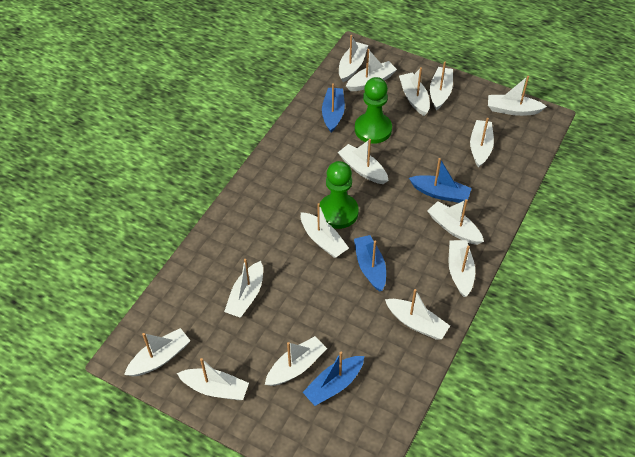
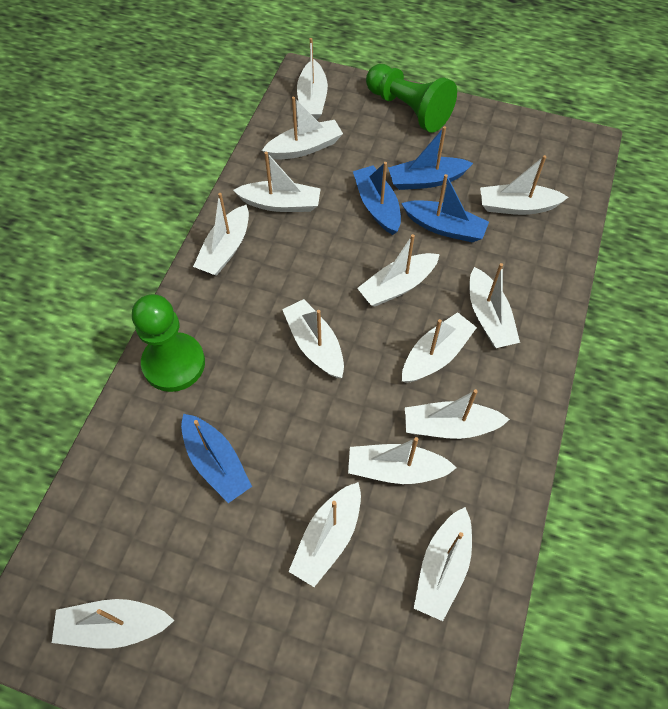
white boat: [124,328,191,376] [177,358,249,400] [224,259,263,318] [265,336,327,386] [301,203,349,258] [338,139,389,184] [339,35,368,82] [346,49,397,91] [385,289,450,339] [399,67,430,116] [427,199,484,245] [430,62,453,110] [448,240,475,297] [470,118,494,168] [488,76,547,116] = 15 -> [52,599,175,649] [193,193,249,276] [233,152,321,212] [262,97,343,160] [282,299,344,378] [288,482,361,587] [297,38,328,119] [348,437,457,484] [357,234,440,306] [402,312,477,383] [405,389,510,439] [414,507,472,621] [470,263,520,348] [480,155,568,215] = 14

